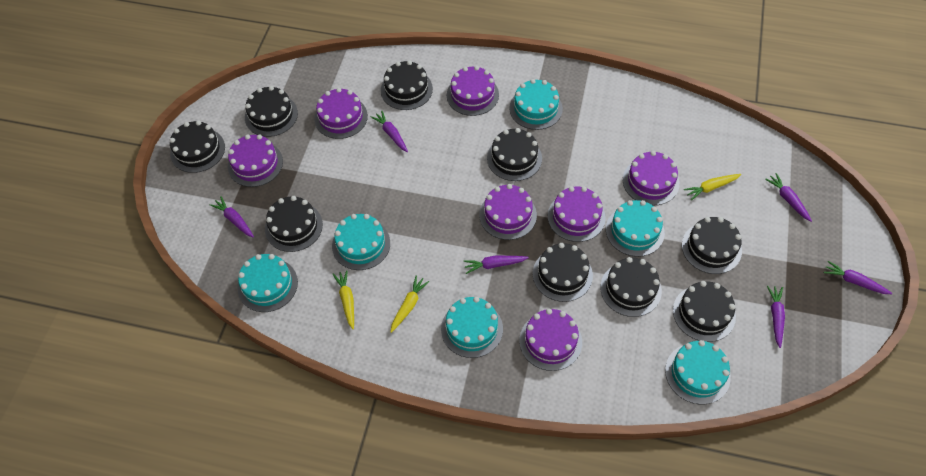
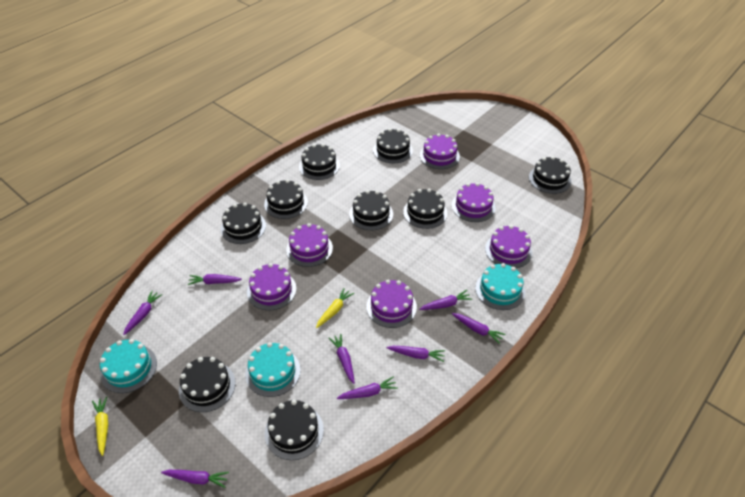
purple cake: [228,134,283,187] [314,88,368,139] [447,66,499,116] [479,184,537,240] [519,309,582,371] [548,186,606,242] [623,151,680,205] = 7 -> [247,263,296,310] [286,223,333,267] [366,280,417,328] [420,134,460,169] [452,183,496,222] [485,225,532,268] = 6
purple carrot: [210,196,254,238] [371,111,408,152] [463,256,529,274] [765,173,812,222] [767,286,785,348] [824,261,892,294] = 6 -> [123,291,162,335] [161,470,229,488] [188,274,242,285] [329,334,355,384] [337,377,398,399] [387,346,445,362] [419,290,472,310] [452,313,505,344] = 8
turquoise cake: [237,254,298,312] [332,214,390,270] [441,297,503,358] [509,79,563,130] [606,200,665,257] [665,340,731,404] = 6 -> [100,339,157,393] [245,342,301,397] [475,263,525,310] = 3
yellow carrot: [332,270,354,330] [391,276,429,333] [684,174,741,201] = 3 -> [92,396,108,456] [316,288,354,328] = 2

